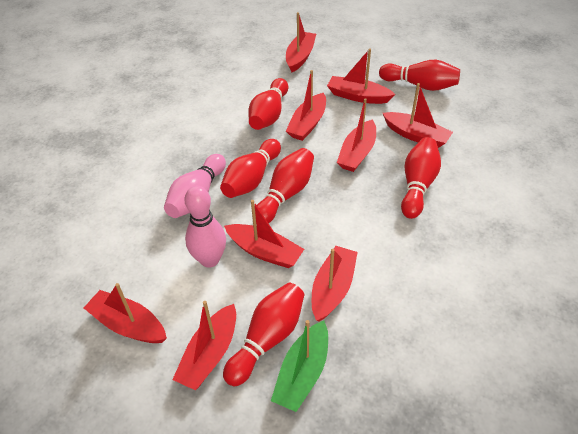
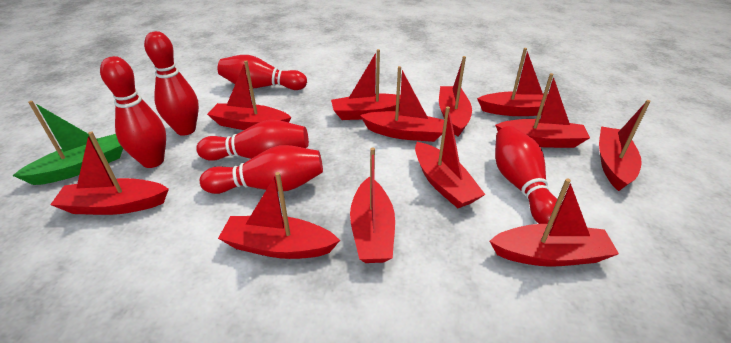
pink bowling pin: [164,154,226,218] [184,186,226,268] = 2 -> none = 0
red boat: [84,283,167,343] [172,301,236,391] [224,200,304,268] [286,12,316,72] [286,70,326,141] [312,246,358,322] [327,48,395,104] [337,98,376,172] [383,83,453,148] = 9 -> [50,131,169,215] [207,60,292,130] [218,172,340,259] [331,49,401,120] [350,147,395,263] [360,66,444,142] [415,106,485,208] [439,56,472,137] [477,48,548,116] [490,178,619,267] [495,73,590,148] [599,100,651,191] = 12

